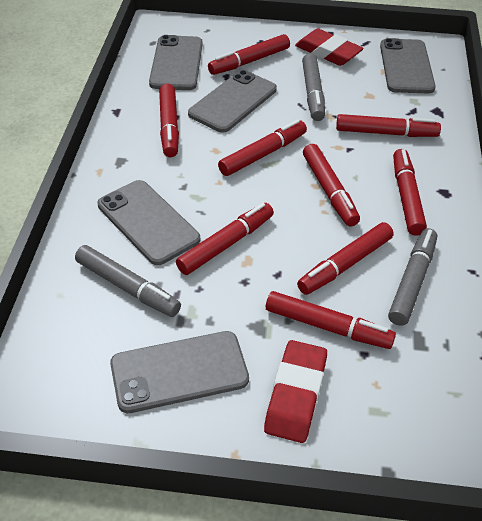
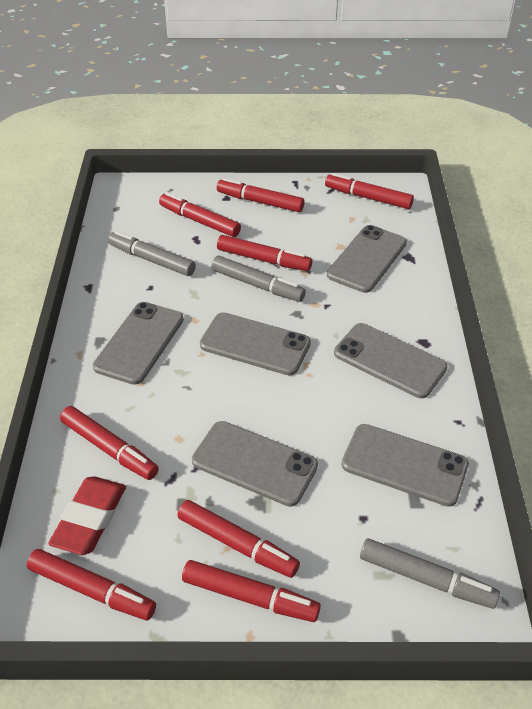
grey phone: [97,180,200,265] [110,331,249,413] [149,35,203,90] [188,70,277,133] [380,38,436,93] = 5 -> [93,302,184,385] [192,421,318,507] [200,312,311,375] [327,225,407,293] [334,323,448,398] [342,424,469,507] = 6
red eraser: [264,340,327,443] [295,29,364,66] = 2 -> [48,477,126,555] = 1
red marker: [159,84,179,157] [176,203,274,275] [208,34,290,75] [218,119,307,176] [266,291,396,349] [297,222,394,295] [303,144,360,227] [336,114,441,137] [393,149,427,236] = 9 -> [27,549,156,620] [60,406,159,480] [159,192,241,237] [177,500,300,578] [182,560,321,622] [217,178,304,212] [217,235,312,271] [325,173,414,209] = 8

